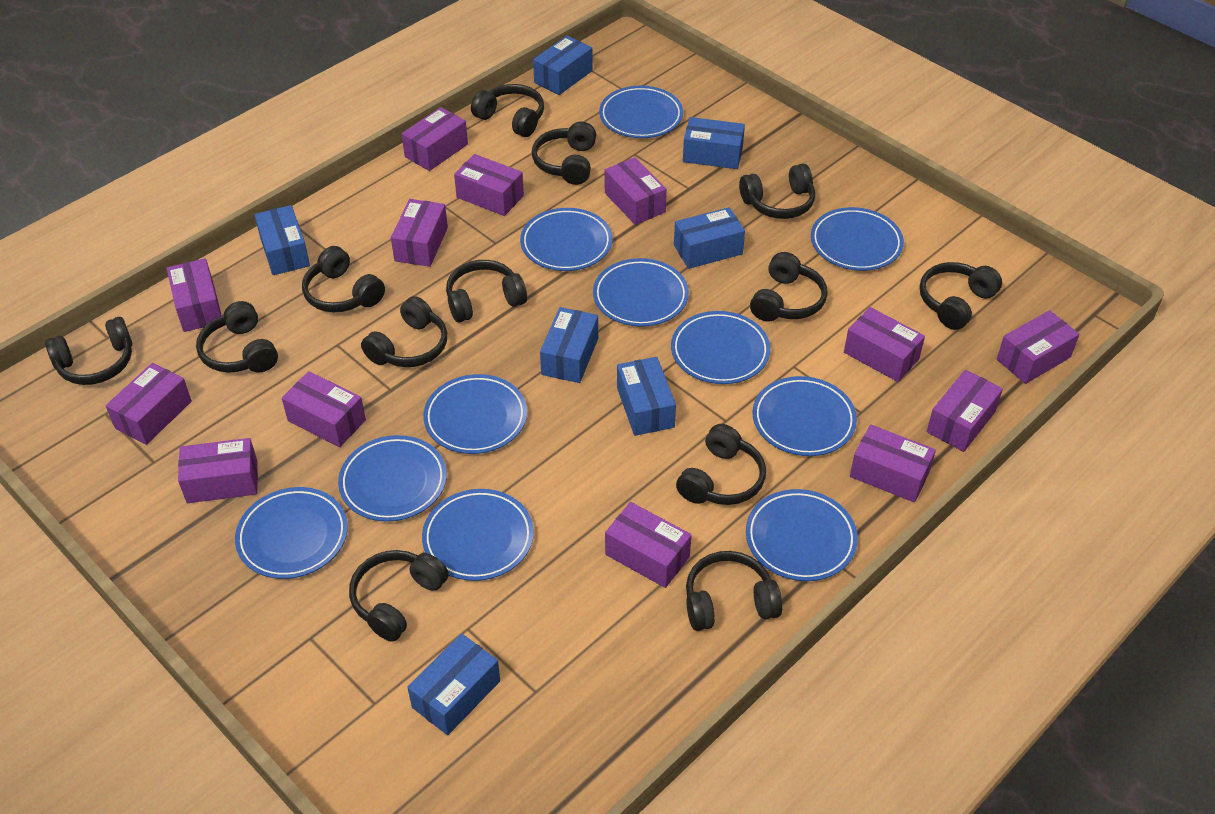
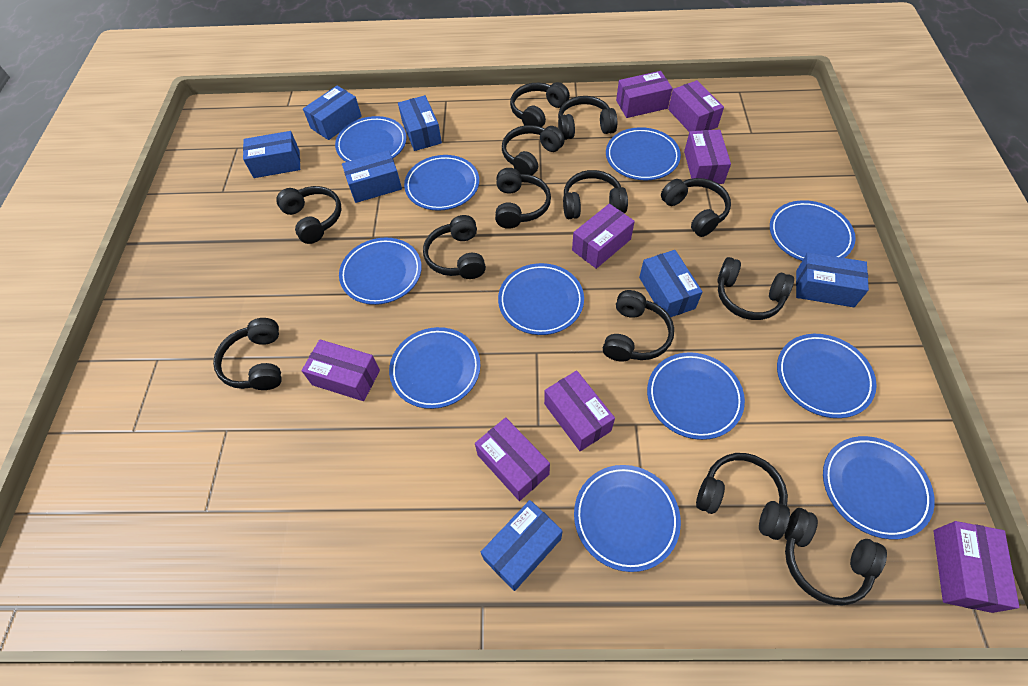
purple box: [105,363,192,445] [166,258,222,332] [178,438,258,503] [282,371,366,447] [391,199,448,267] [401,107,468,171] [454,154,524,216] [605,157,667,225] [605,502,692,588] [844,307,925,382] [850,425,936,502] [927,370,1003,452] [997,310,1079,384] = 13 -> [302,340,380,401] [475,417,550,501] [544,371,615,451] [572,204,635,269] [616,71,672,118] [668,80,724,132] [684,130,731,184] [933,521,1019,613] = 8

